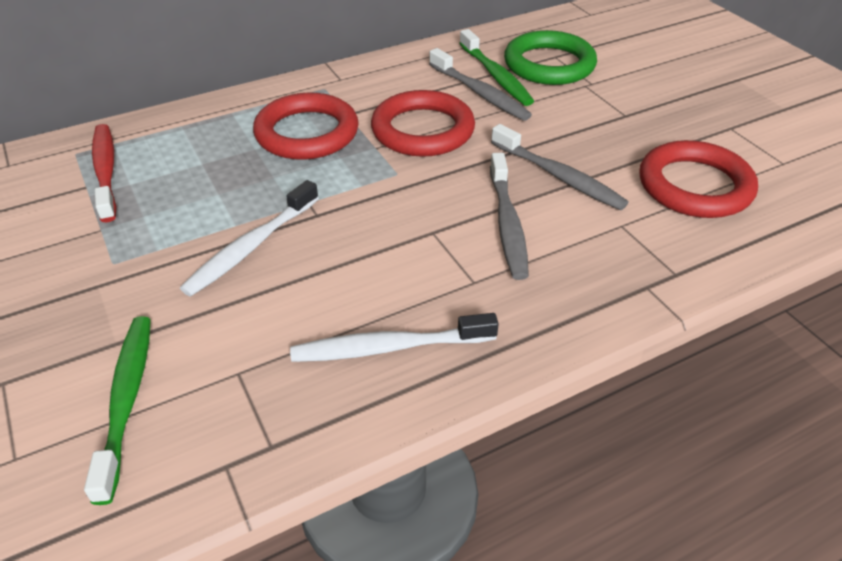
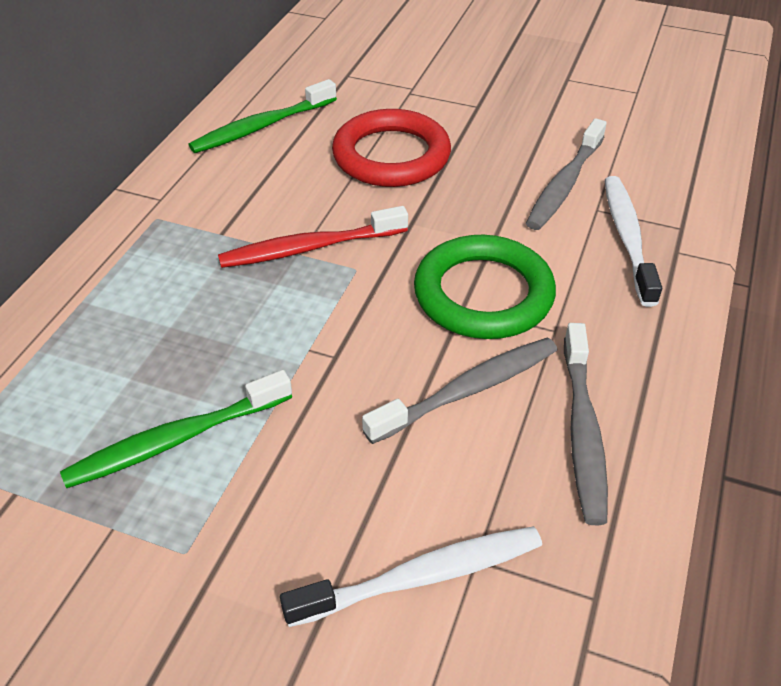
red ring: [253,93,359,160] [371,90,475,157] [639,140,758,218] = 3 -> [332,109,451,187] = 1

